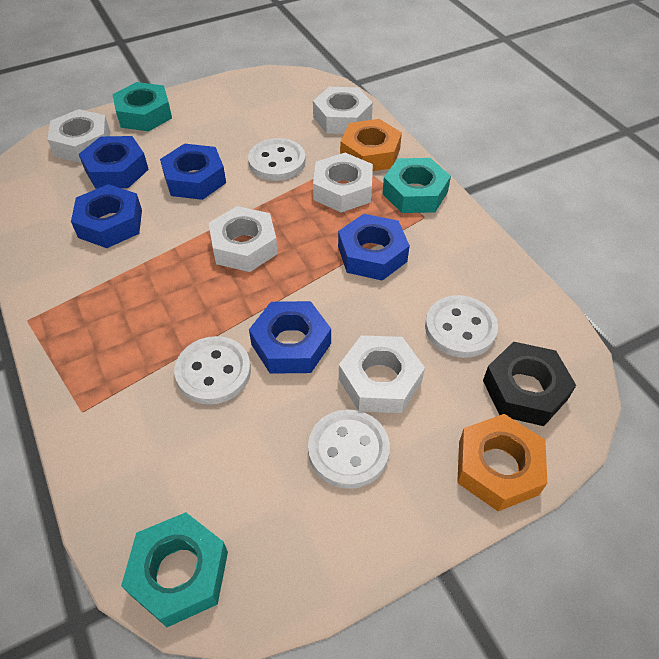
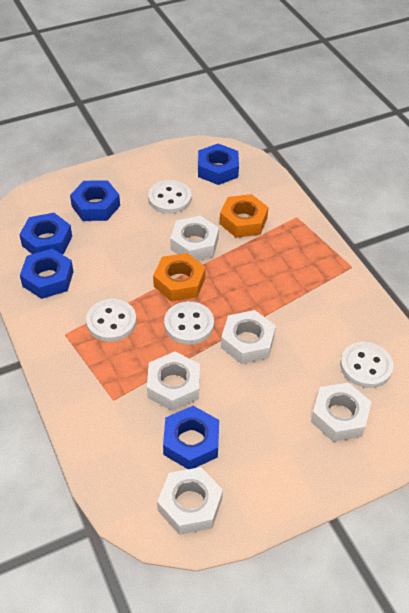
black nut: [483,342,576,426] = 1 -> none = 0
turquoise nut: [112,82,172,131] [121,512,228,627] [382,158,451,213] = 3 -> none = 0

